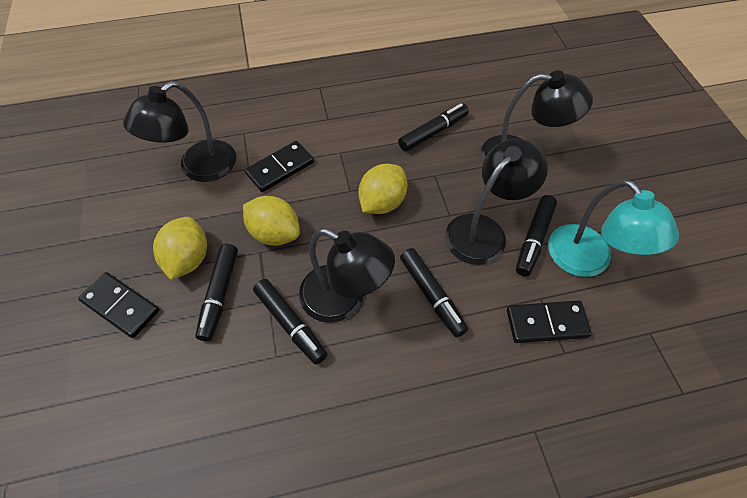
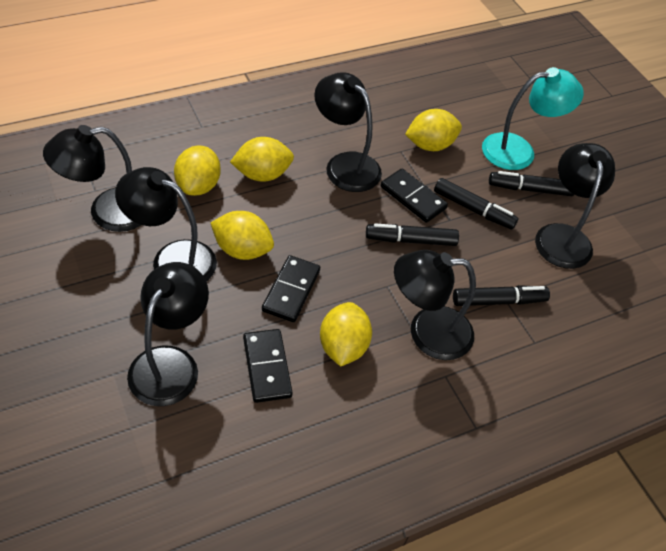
black lamp: [123,81,236,182] [299,228,395,323] [445,139,548,265] [481,70,593,162] = 4 -> [43,125,141,232] [115,167,217,282] [127,262,209,406] [314,72,382,192] [394,250,476,360] [535,143,615,269] = 6
black marker: [195,244,238,341] [253,279,327,365] [398,103,469,152] [400,248,468,337] [516,195,557,276] = 5 -> [366,223,459,246] [434,178,518,230] [453,285,550,306] [489,171,574,196] = 4
yellow lemon: [153,217,207,280] [243,196,300,246] [358,164,408,214] = 3 -> [174,145,221,196] [211,211,274,260] [230,137,294,182] [320,302,372,366] [405,109,462,151] = 5

